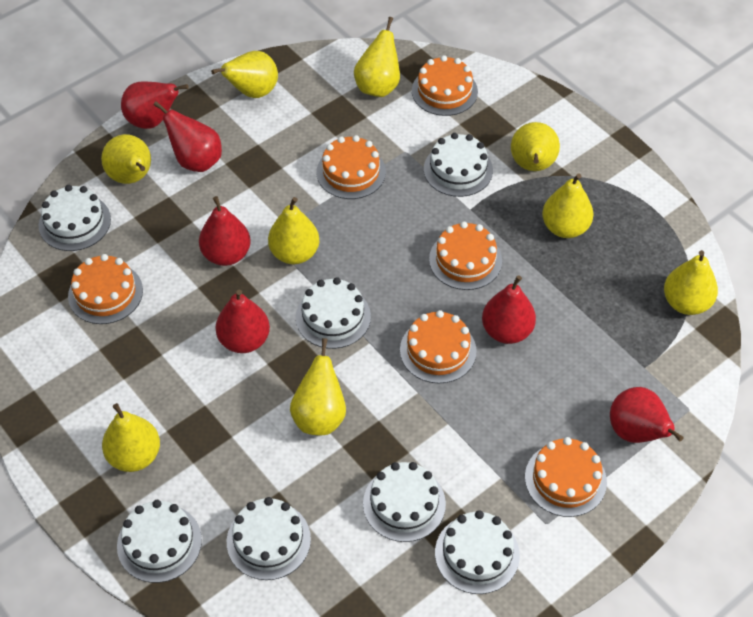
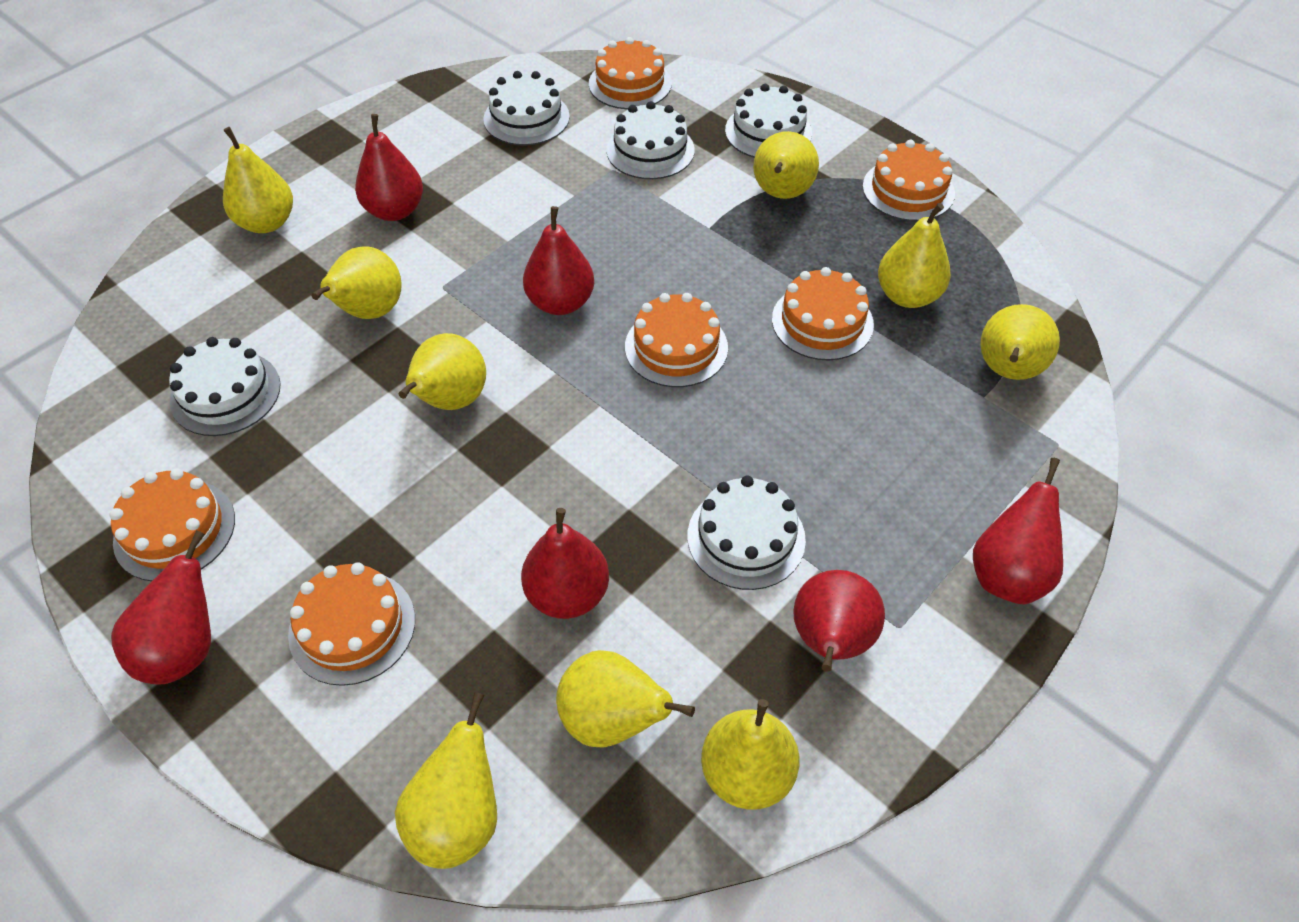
white cake: [39,185,111,251] [117,500,202,583] [227,497,311,580] [296,277,371,349] [363,462,446,542] [424,133,493,197] [435,510,520,594] = 7 -> [169,337,281,436] [483,71,570,146] [606,101,695,179] [688,475,806,590] [725,84,812,158] = 5

